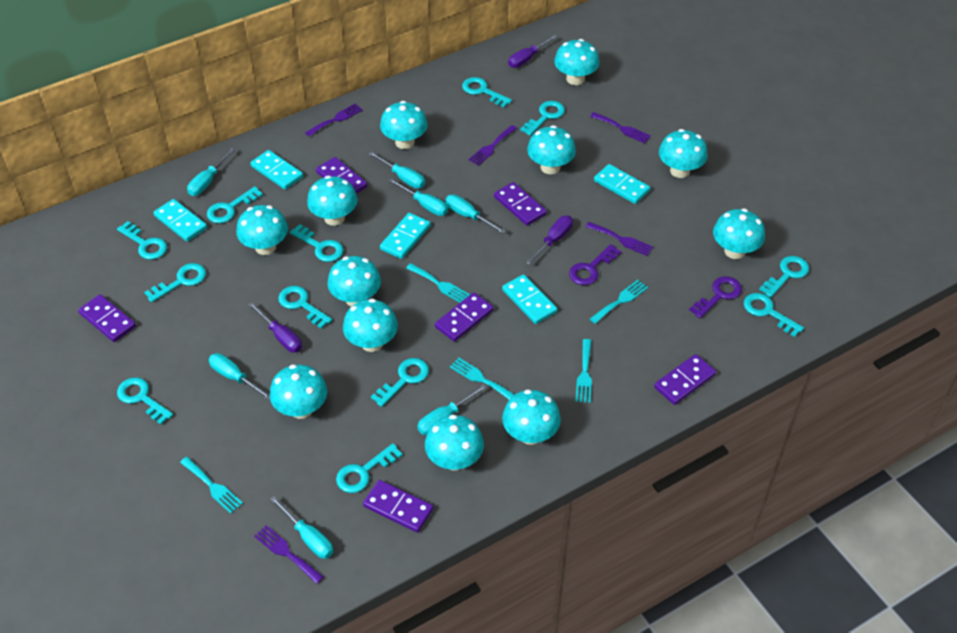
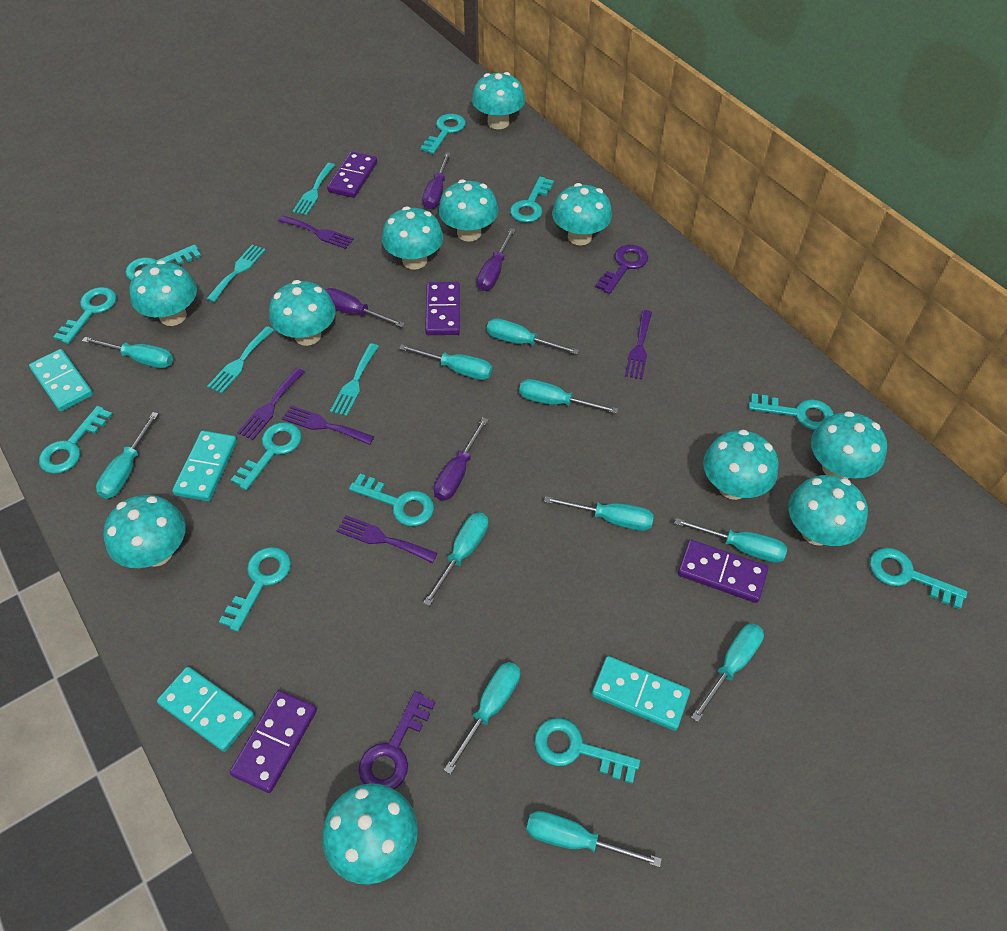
purple domino: [78,294,136,342] [316,157,367,194] [363,480,433,533] [435,292,494,342] [494,182,547,226] [654,354,716,405] = 6 -> [230,690,317,793] [327,152,377,198] [425,282,460,335] [678,540,768,603] = 4
purple screwdriver: [248,302,302,352] [508,34,557,68] [526,216,573,265] = 3 -> [325,288,405,327] [423,152,451,209] [434,417,489,500] [477,228,516,291] = 4
turquoise domino: [153,199,207,242] [250,150,303,190] [380,213,431,259] [502,274,557,324] [594,164,650,204] = 5 -> [29,349,93,412] [157,667,255,752] [172,431,237,501] [592,656,690,731] = 4
turquoise fork: [180,457,243,514] [406,263,470,303] [450,358,515,400] [575,339,592,403] [590,280,648,324] = 5 -> [207,245,266,302] [207,326,274,394] [293,163,335,216] [330,343,379,416] = 4
turquoise key: [117,221,167,260] [117,377,173,425] [144,263,206,303] [207,186,263,223] [278,286,332,328] [290,224,344,262] [336,443,402,493] [371,358,429,407] [462,77,512,108] [520,101,565,136] [744,293,804,337] [759,256,809,297] = 12 -> [39,406,113,474] [53,287,117,344] [126,244,201,281] [219,547,291,632] [231,422,302,490] [349,474,434,526] [420,114,466,154] [510,176,554,223] [534,718,640,784] [749,393,834,430] [870,548,967,609] = 11
turquoise mushroom: [236,205,288,255] [270,364,327,419] [307,175,358,226] [327,256,381,307] [343,299,398,352] [380,101,428,149] [425,415,484,471] [502,389,561,445] [527,125,576,174] [554,39,600,85] [659,129,708,178] [713,208,765,259] = 12 -> [103,495,186,568] [130,260,197,326] [269,280,336,346] [322,783,418,885] [382,206,443,270] [439,179,498,242] [472,72,525,129] [552,183,612,245] [703,429,779,500] [788,475,868,546] [811,411,887,479] = 11
turquoise screwdriver: [187,148,235,196] [209,353,270,400] [270,496,333,559] [368,151,425,188] [389,179,448,216] [417,384,486,435] [445,194,506,234] = 7 -> [82,337,173,368] [96,412,159,499] [399,344,492,380] [423,512,488,606] [444,662,520,775] [487,318,579,355] [519,379,618,414] [526,811,662,867] [544,496,654,531] [674,518,787,563] [691,623,764,722] = 11

